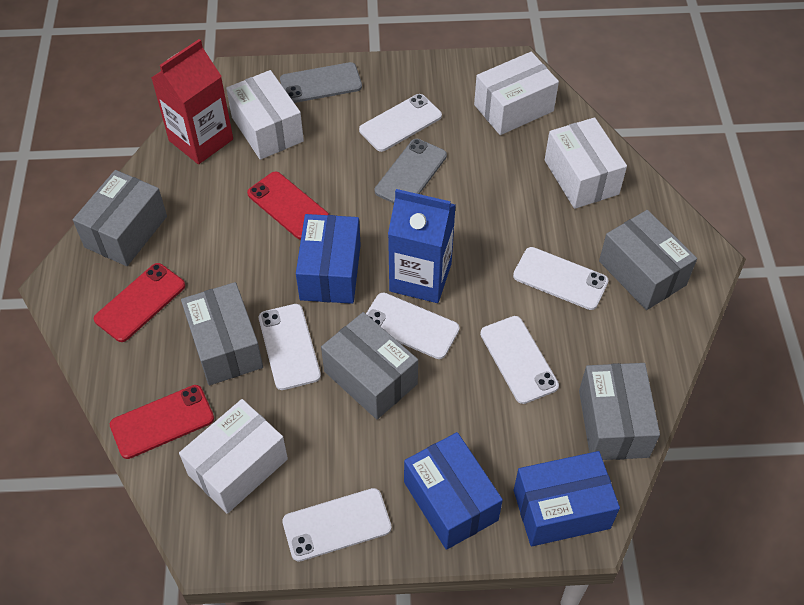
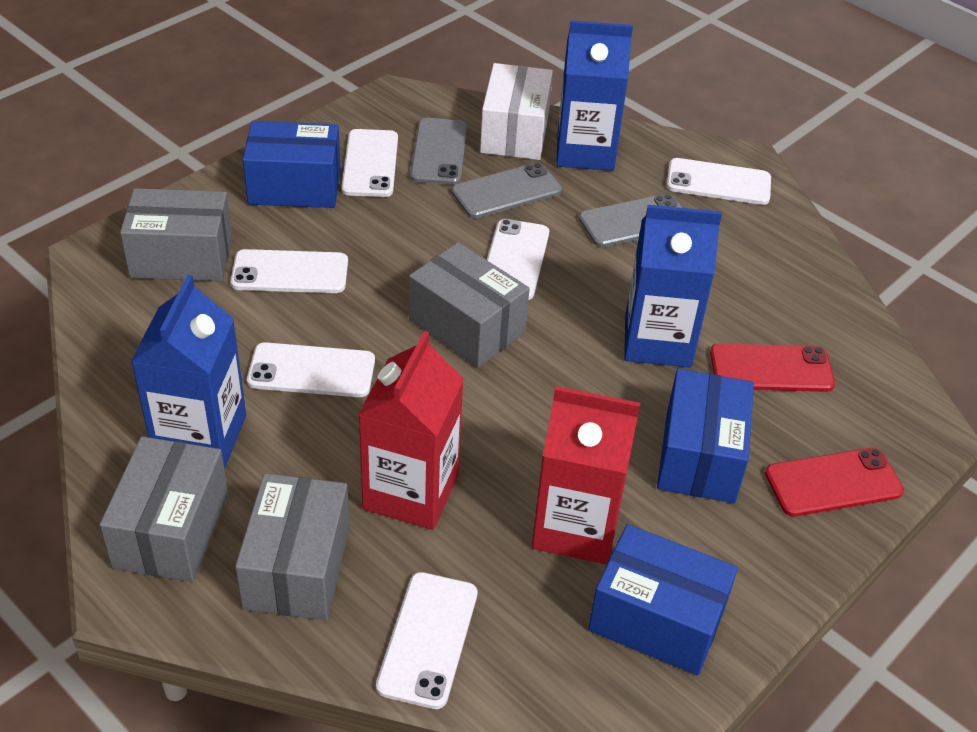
blue carton: [388,189,456,303] = 1 -> [131,275,246,469] [556,20,633,171] [624,205,722,367] = 3
grey box: [73,170,167,266] [181,282,263,385] [321,312,418,419] [579,363,660,460] [599,210,697,310] = 5 -> [100,436,228,582] [120,188,232,281] [235,473,350,620] [409,242,530,368] = 4
grey phone: [280,62,362,103] [375,139,447,203] = 2 -> [410,118,467,185] [451,162,562,219] [579,193,683,247] = 3
red carton: [151,39,233,164] = 1 -> [358,331,464,530] [532,386,640,564] = 2
red phone: [94,263,186,342] [110,385,214,459] [247,171,329,240] = 3 -> [710,344,835,392] [765,448,904,517] = 2
white box: [179,399,288,514] [226,70,304,160] [474,52,559,135] [545,117,627,209] = 4 -> [480,63,553,160] = 1

